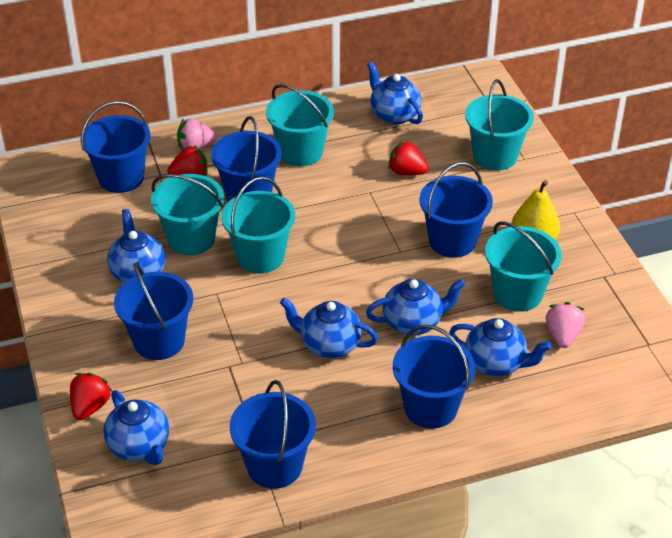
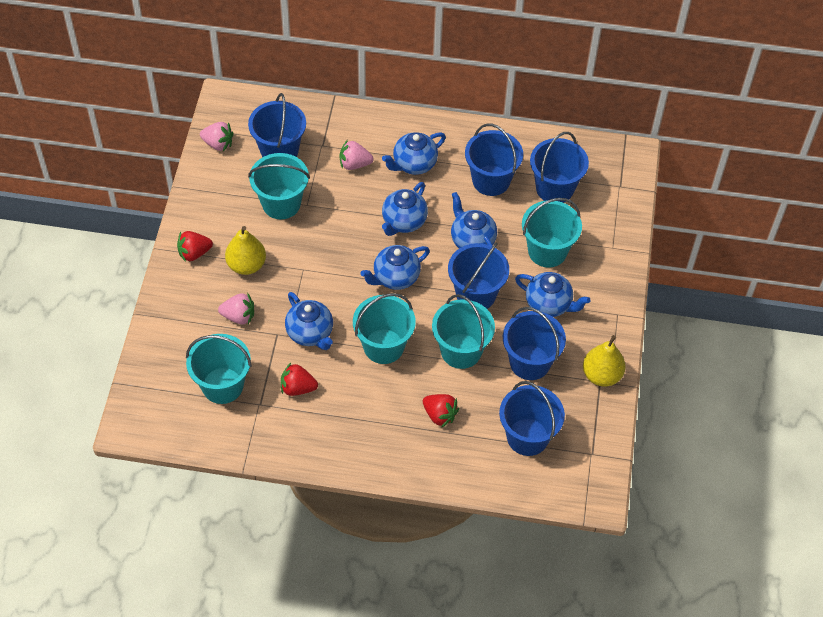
pink strawberry: [177,118,217,150] [546,302,585,348] = 2 -> [200,122,234,151] [218,293,254,325] [340,140,374,170] = 3
yellow pear: [511,180,560,240] = 1 -> [225,226,266,275] [583,335,626,387] = 2

